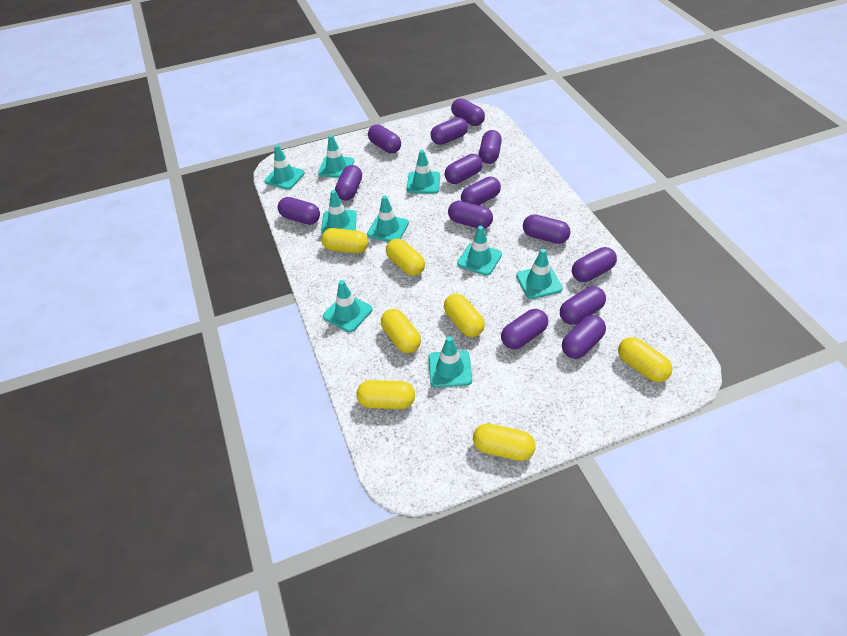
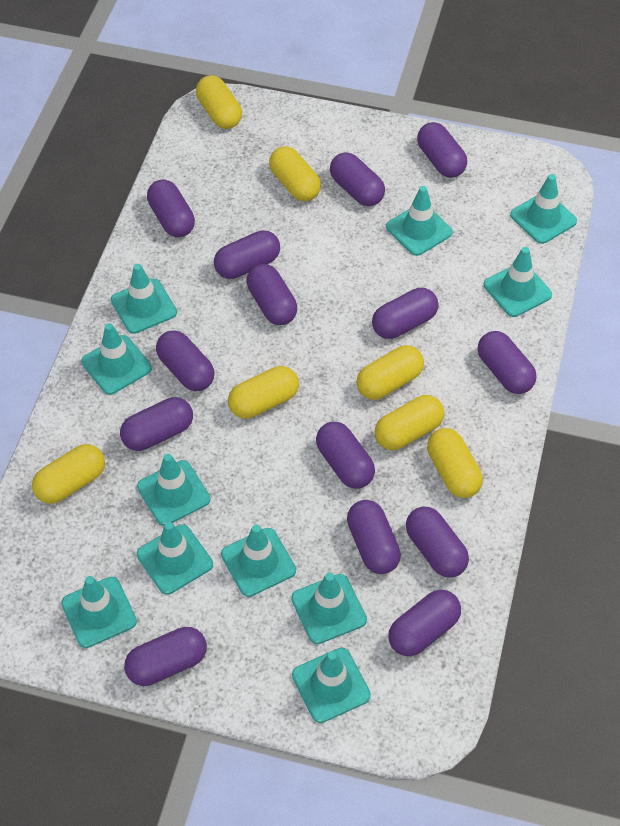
turquoise traffic cone: [264,145,305,190] [318,135,354,178] [321,190,357,234] [323,280,373,332] [367,196,409,242] [407,150,440,193] [428,336,472,388] [457,226,502,276] [516,249,563,299] = 9 -> [61,576,137,648] [81,323,152,395] [111,264,177,334] [137,454,210,526] [137,522,213,595] [221,525,296,597] [291,573,367,644] [292,648,371,723] [386,186,453,256] [484,247,552,317] [510,174,577,244] = 11

